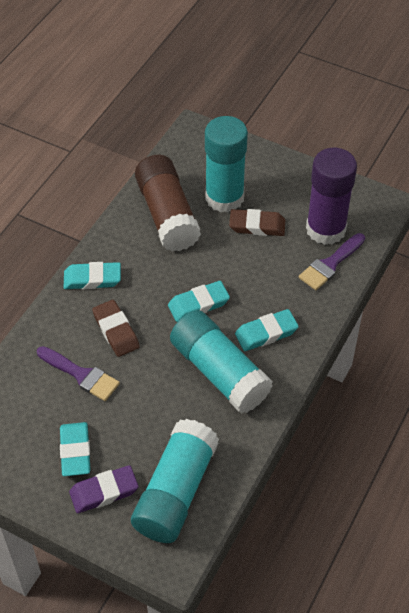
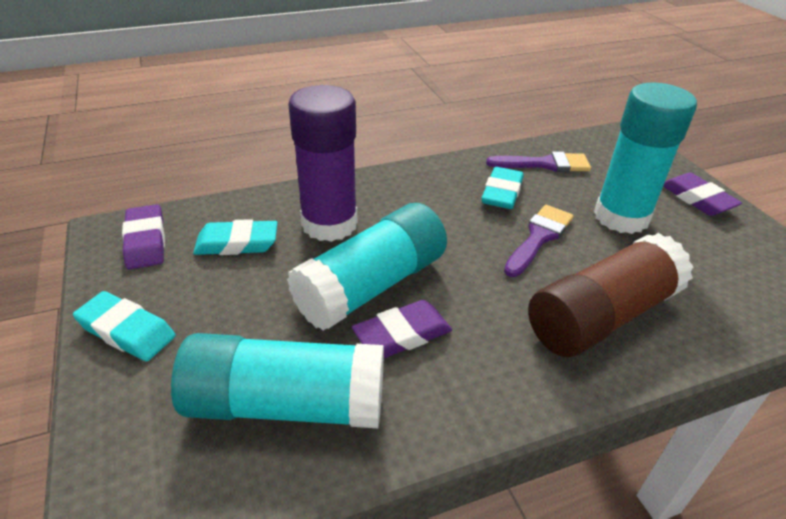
brown eraser: [92,300,140,357] [229,209,285,236] = 2 -> none = 0
purple eraser: [69,465,138,513] = 1 -> [122,204,165,269] [352,300,452,359] [663,173,742,216] = 3
turquoise eraser: [60,422,91,476] [64,262,121,290] [168,281,230,322] [235,309,299,351] = 4 -> [73,291,176,361] [193,219,278,255] [482,167,524,209] = 3

